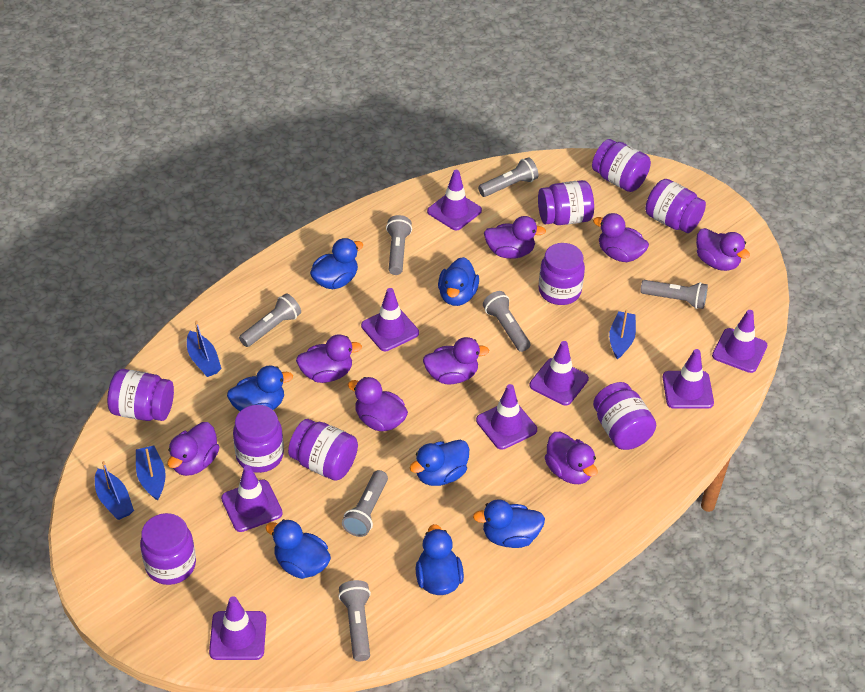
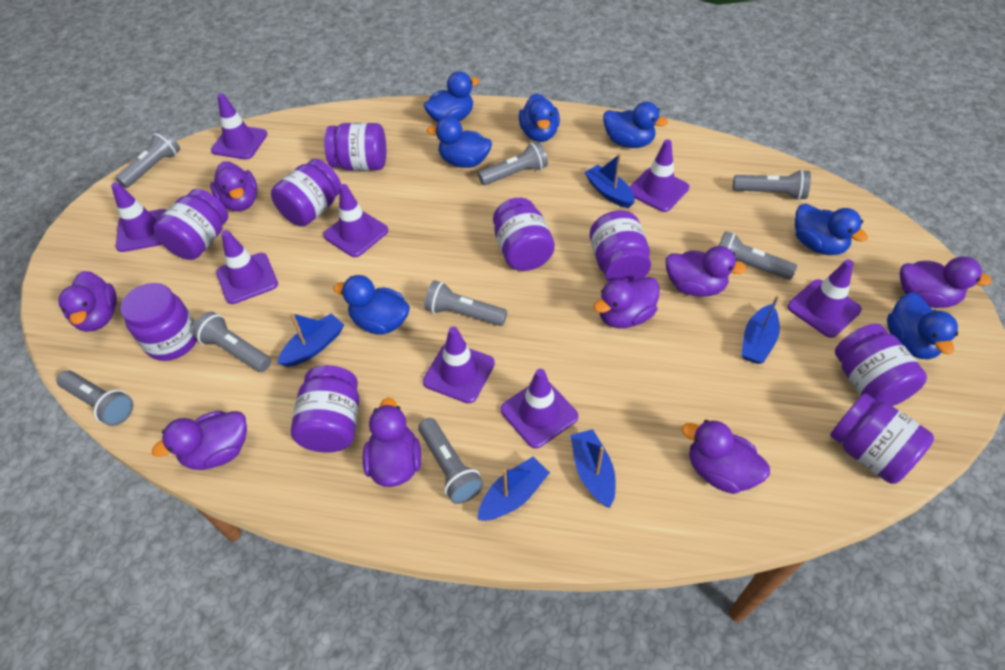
blue boat: [95,461,134,520] [136,446,166,501] [187,320,222,377] [609,309,636,359] = 4 -> [277,313,344,367] [478,457,550,521] [571,429,616,508] [584,154,635,208] [741,295,780,364] = 5
grey flashlight: [239,293,301,347] [338,580,371,661] [342,470,388,537] [386,215,412,275] [478,157,539,197] [483,291,530,352] [640,280,708,309] = 7 -> [56,370,134,426] [116,130,180,188] [192,312,271,372] [418,418,484,504] [424,280,507,326] [478,141,548,185] [719,231,797,280] [733,169,811,200] = 8

